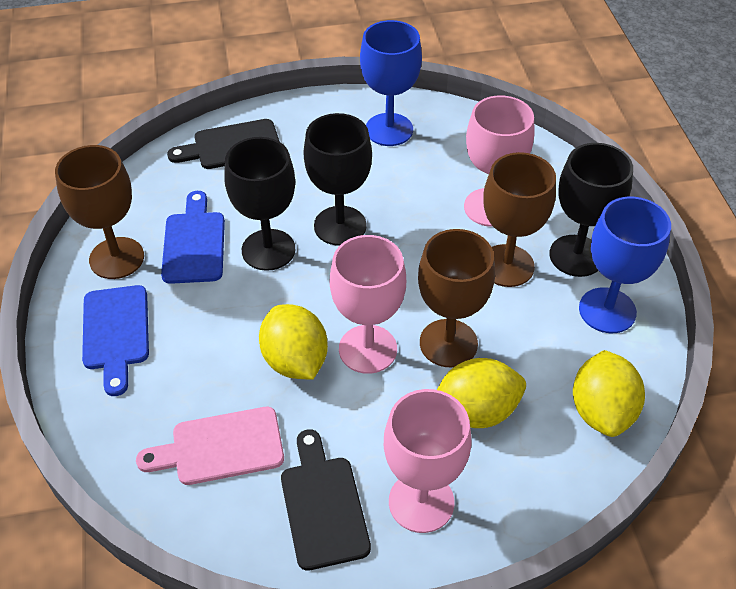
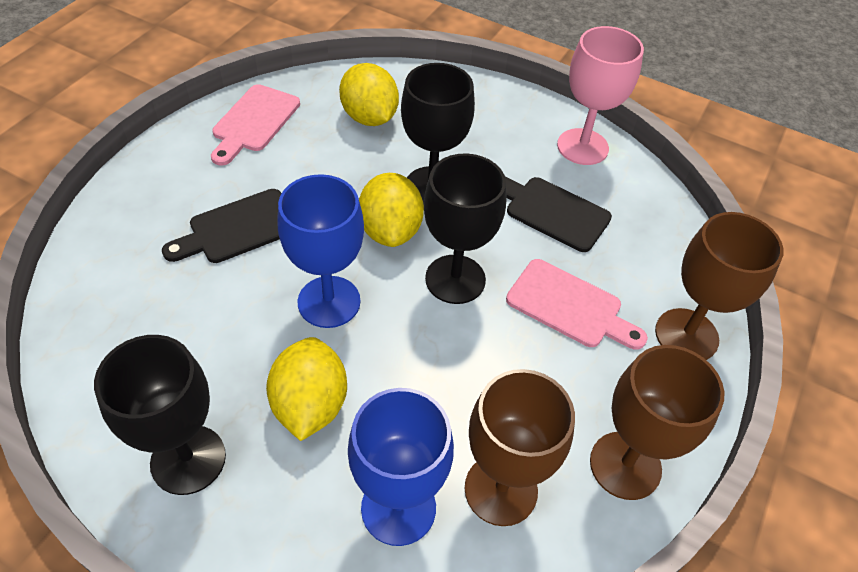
blue cutting board: [82,285,149,396] [161,191,225,284] = 2 -> none = 0
pink cutting board: [136,407,284,485] = 1 -> [211,84,300,166] [506,259,648,350] = 2
pink goblet: [330,235,406,374] [384,389,472,533] [464,96,535,227] = 3 -> [557,26,644,165] = 1

